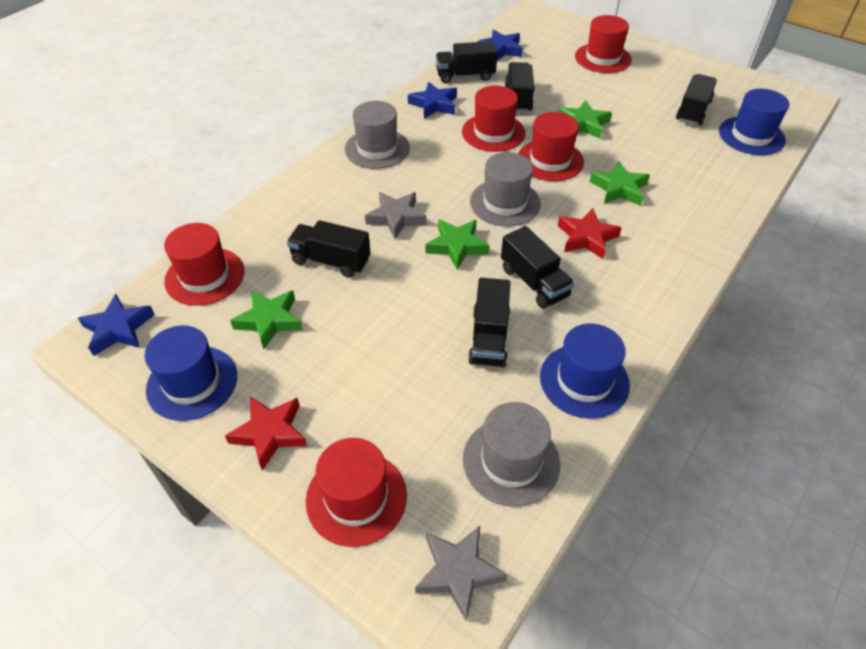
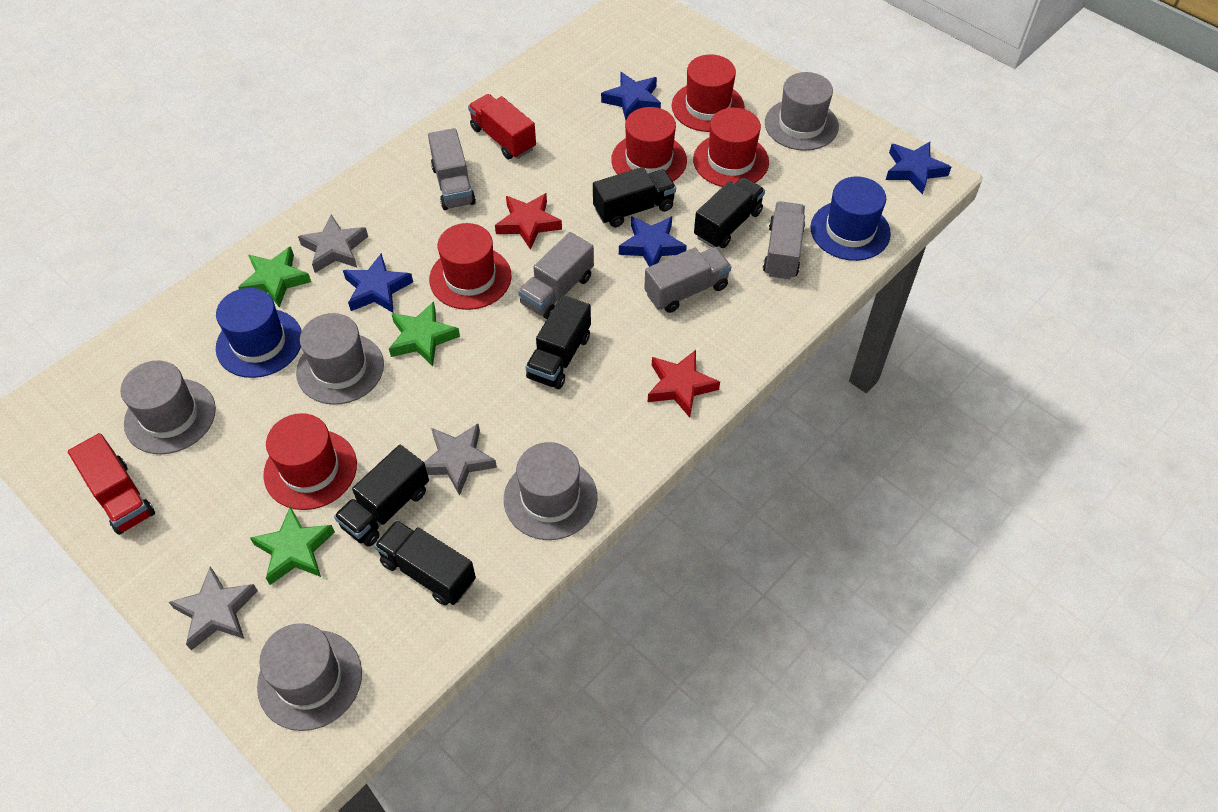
black truck: [287,220,370,278] [436,41,498,83] [468,278,511,368] [501,226,574,309] [505,62,534,112] [676,74,717,125] = 6 -> [334,445,429,547] [374,520,476,606] [526,295,591,389] [593,167,676,227] [694,177,765,248] = 5
blue hat: [144,326,237,421] [540,324,630,419] [719,89,789,155] = 3 -> [216,288,302,378] [810,176,891,261] = 2
blue star: [78,294,155,356] [408,82,457,119] [477,29,523,60] = 3 -> [343,253,413,313] [601,72,661,121] [619,216,687,267] [886,142,951,195] = 4
green star: [230,290,303,349] [425,219,490,270] [559,100,612,138] [590,161,650,206] = 4 -> [238,246,311,308] [250,506,335,585] [389,301,460,366] = 3
grey hat: [345,101,410,169] [463,402,560,507] [470,152,541,226] = 3 -> [120,360,216,454] [257,623,362,731] [296,313,384,405] [504,442,598,540] [765,72,839,151] = 5
grey star: [365,192,427,239] [415,526,507,622] = 2 -> [169,566,258,650] [298,215,368,273] [424,424,497,496] = 3
grey truck: none = 0 -> [428,128,476,210] [518,232,594,319] [644,247,731,313] [763,201,805,279] = 4
red truck: none = 0 -> [68,433,155,535] [468,94,536,159] = 2

